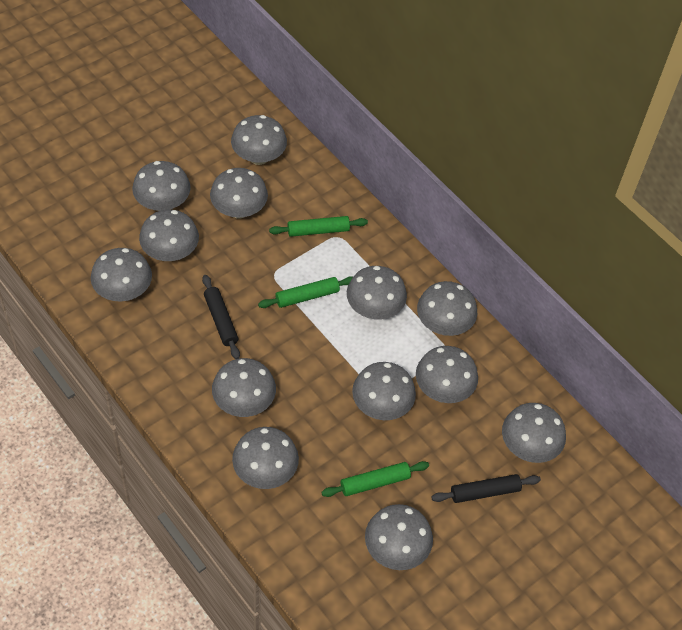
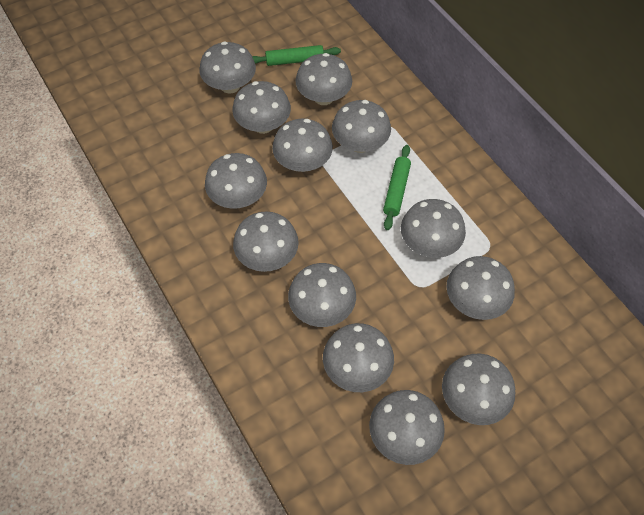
black rolling pin: [202,275,240,359] [431,474,541,503] = 2 -> none = 0
green rolling pin: [258,276,353,308] [269,216,368,237] [321,461,429,497] = 3 -> [252,45,341,66] [383,145,411,230] = 2

